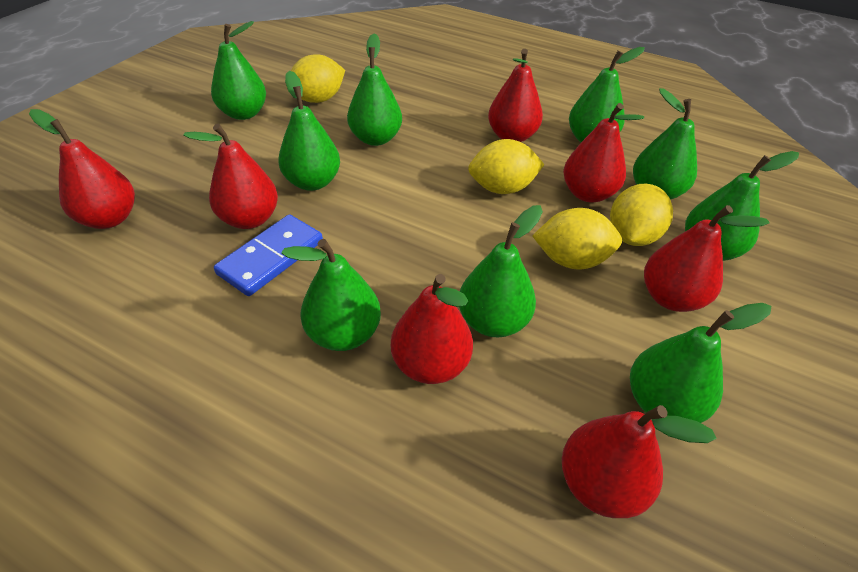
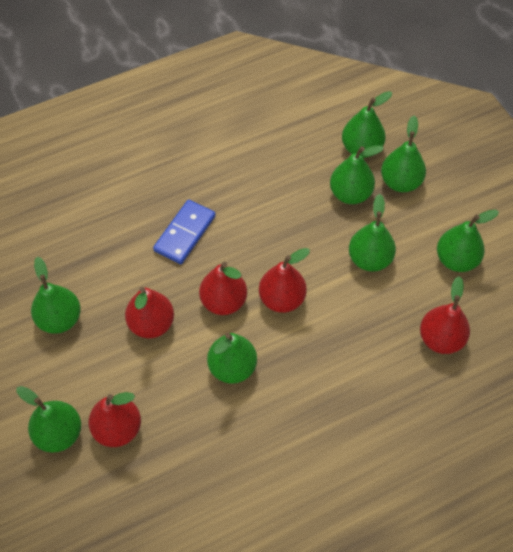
green pear: [211,21,266,120] [278,71,340,191] [281,239,381,351] [347,33,402,146] [459,205,543,337] [569,47,645,142] [630,303,771,423] [633,88,697,200] [685,151,799,261] = 9 -> [16,386,81,453] [31,257,81,334] [207,333,257,384] [330,145,384,204] [342,91,392,158] [349,194,396,271] [381,115,426,192] [437,210,499,272] = 8
red pear: [29,109,135,229] [183,124,278,229] [391,274,473,384] [488,49,543,142] [562,405,717,518] [563,103,644,202] [644,205,769,312] = 7 -> [89,392,141,447] [125,287,174,338] [199,262,247,315] [259,248,310,313] [420,276,470,354] = 5
yellow lemon: [291,54,345,103] [468,139,545,194] [533,208,622,269] [610,184,673,246] = 4 -> none = 0

